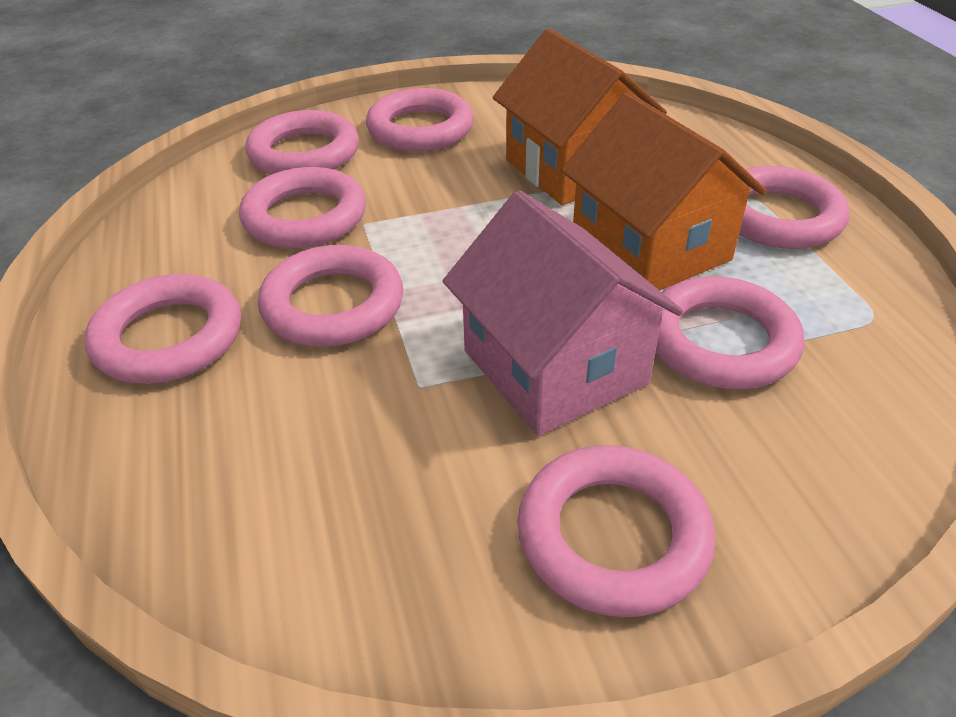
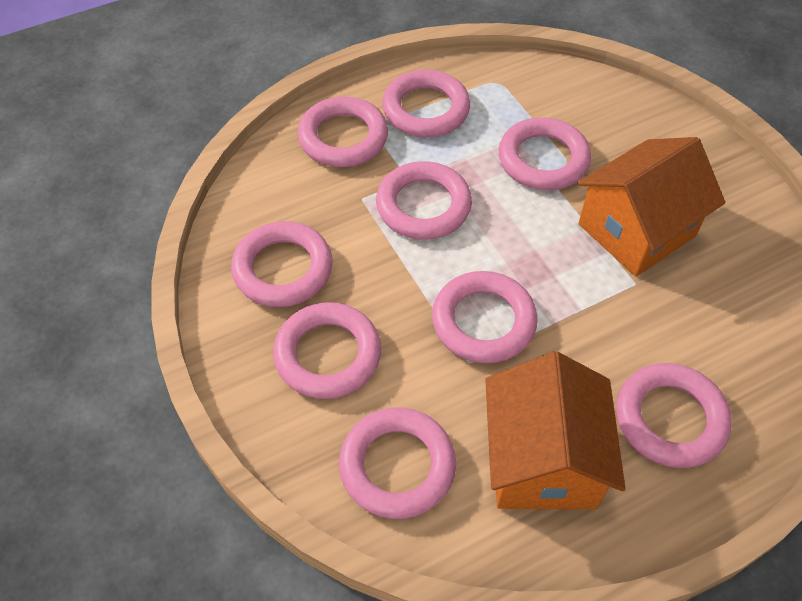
pink house: [443,190,683,436] = 1 -> none = 0
pink ring: [85,274,241,384] [239,167,366,248] [245,110,359,175] [258,245,403,347] [366,88,474,152] [518,445,715,617] [655,276,804,389] [739,166,850,249] = 8 -> [231,221,333,307] [273,302,381,399] [298,96,388,167] [339,407,456,519] [376,161,472,240] [382,70,470,137] [432,271,538,363] [499,117,591,190] [616,363,732,468] = 9

